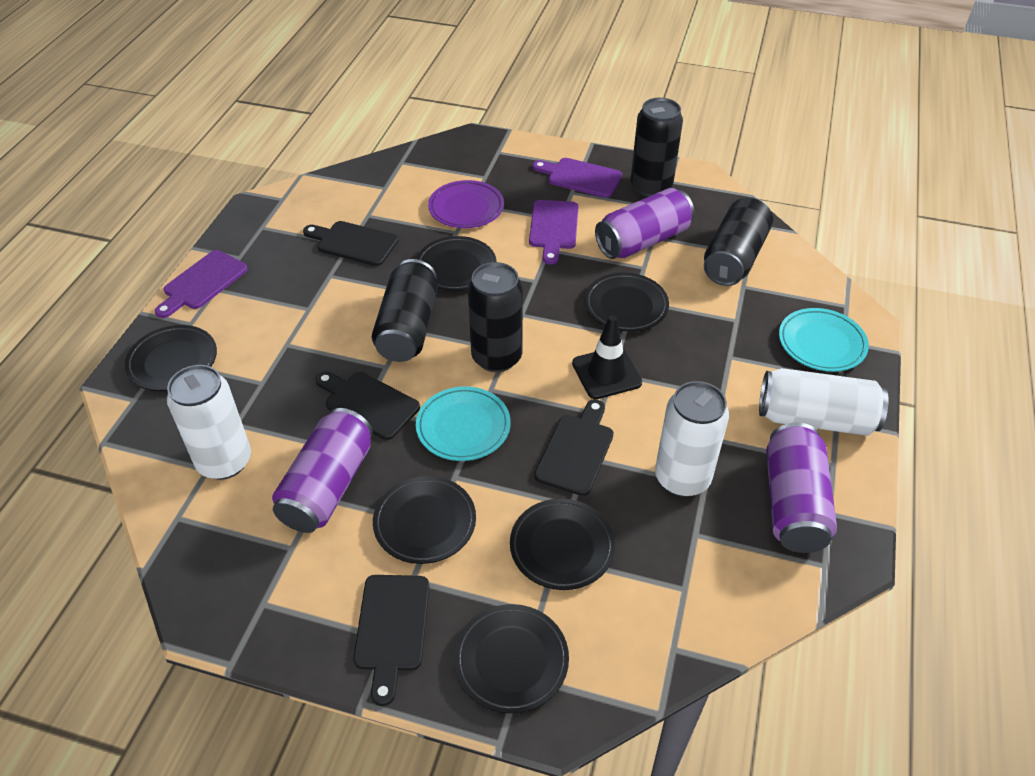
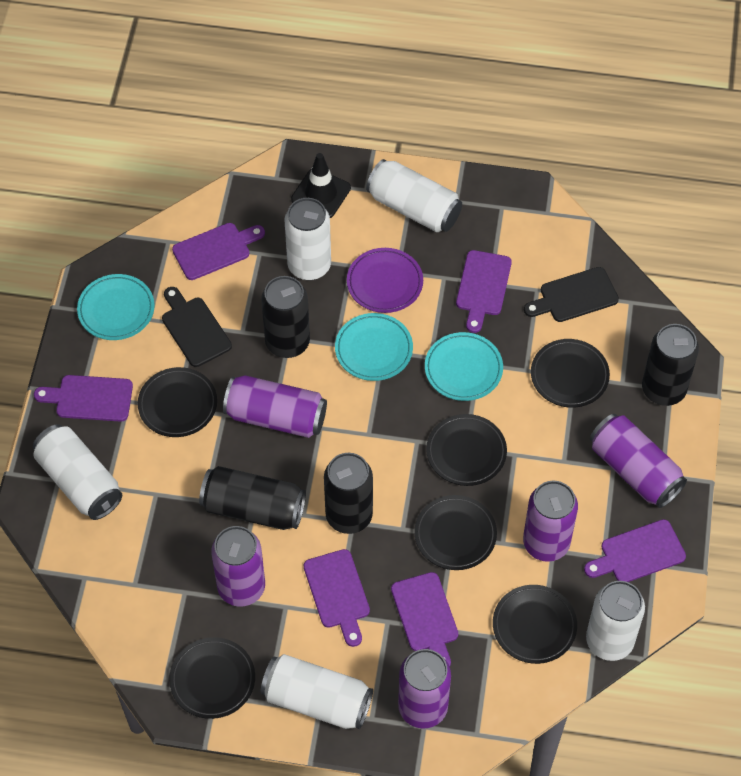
black cutting board: [303,221,398,266] [315,372,420,440] [353,575,430,706] [534,399,614,496] = 4 -> [162,287,232,367] [524,267,619,322] = 2
purple can: [272,408,373,533] [595,188,694,259] [766,423,837,553] = 3 -> [211,526,265,607] [223,375,327,438] [398,649,451,729] [523,481,578,562] [590,414,687,508] = 5
purple cutting board: [155,250,248,318] [529,200,579,265] [532,158,622,198] = 3 -> [34,375,133,422] [172,223,265,280] [304,549,370,647] [391,572,458,666] [456,250,512,333] [584,519,686,582] = 6
turquoise plate: [416,387,511,461] [779,308,869,372] = 2 -> [77,274,155,340] [335,313,413,381] [425,332,503,401] = 3
white can: [167,365,251,480] [655,381,729,497] [759,368,888,436] = 3 -> [33,424,122,520] [260,654,373,729] [284,198,331,280] [366,159,462,232] [586,581,645,661] = 5

